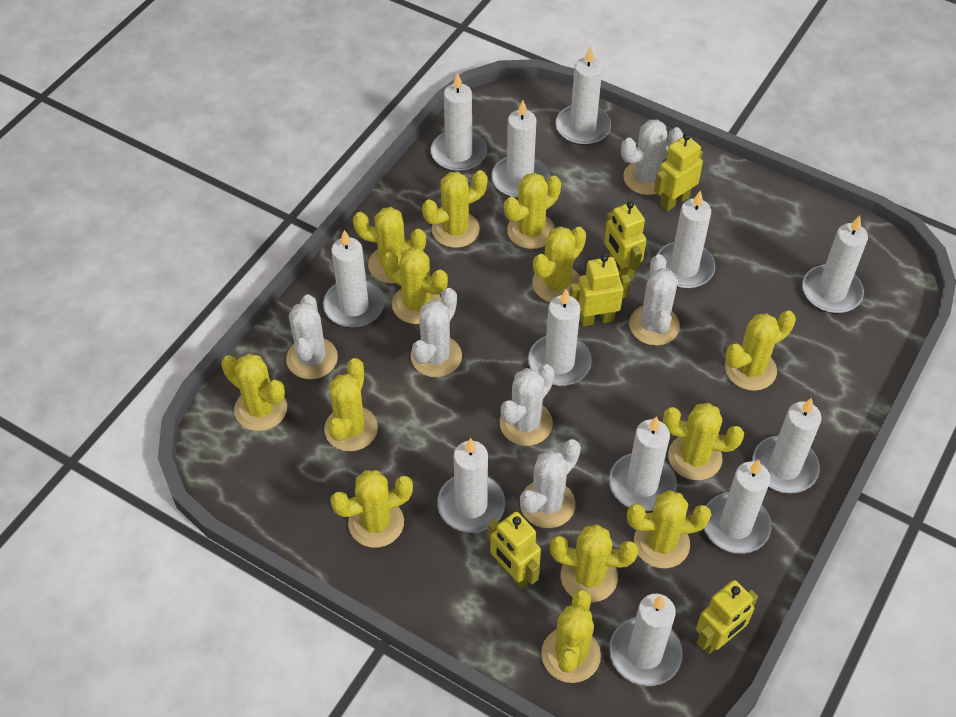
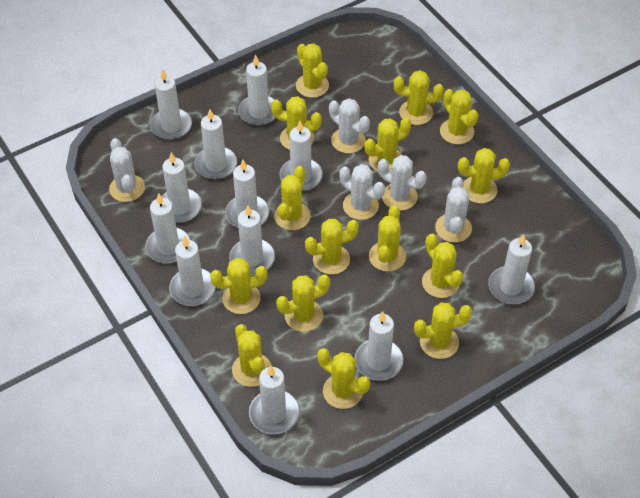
white cactus: [286,295,338,379] [411,288,462,377] [500,364,555,446] [520,439,581,528] [621,119,683,195] [629,254,680,346] = 6 -> [109,138,145,202] [329,98,370,154] [340,164,385,220] [378,155,427,211] [435,177,472,243] = 5
yellow cactus: [221,353,287,431] [324,358,378,451] [330,470,413,548] [353,207,426,284] [382,247,448,324] [422,170,487,248] [504,173,561,249] [532,226,586,302] [541,589,601,683] [550,524,638,603] [627,490,711,568] [663,403,744,480] [725,311,796,391] = 13 -> [210,258,268,314] [232,324,271,387] [271,96,322,150] [274,166,311,230] [276,275,330,332] [296,43,329,98] [305,219,359,275] [317,348,370,409] [365,117,411,172] [369,205,406,272] [394,70,444,125] [414,302,472,359] [422,234,463,298] [440,89,478,145] [458,148,510,203] = 15
yellow robot: [488,512,541,589] [569,254,631,326] [605,201,646,278] [654,133,703,211] [696,580,758,655] = 5 -> none = 0

